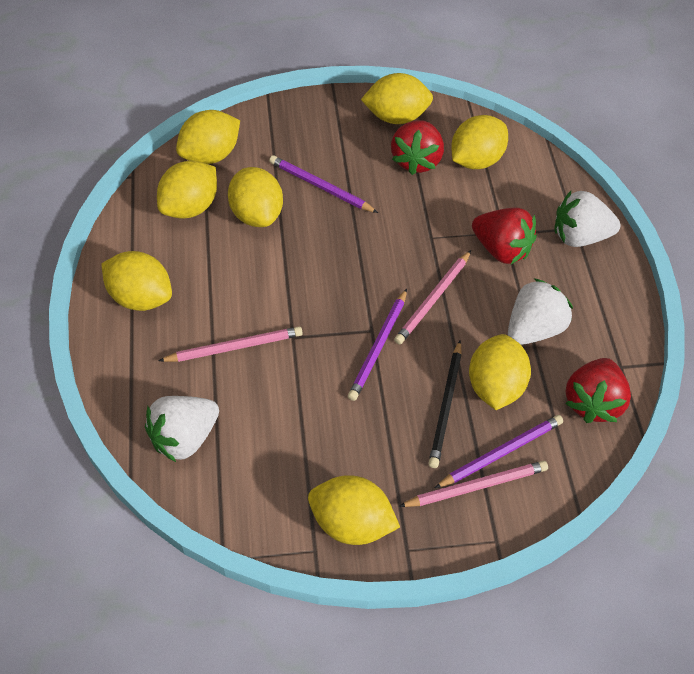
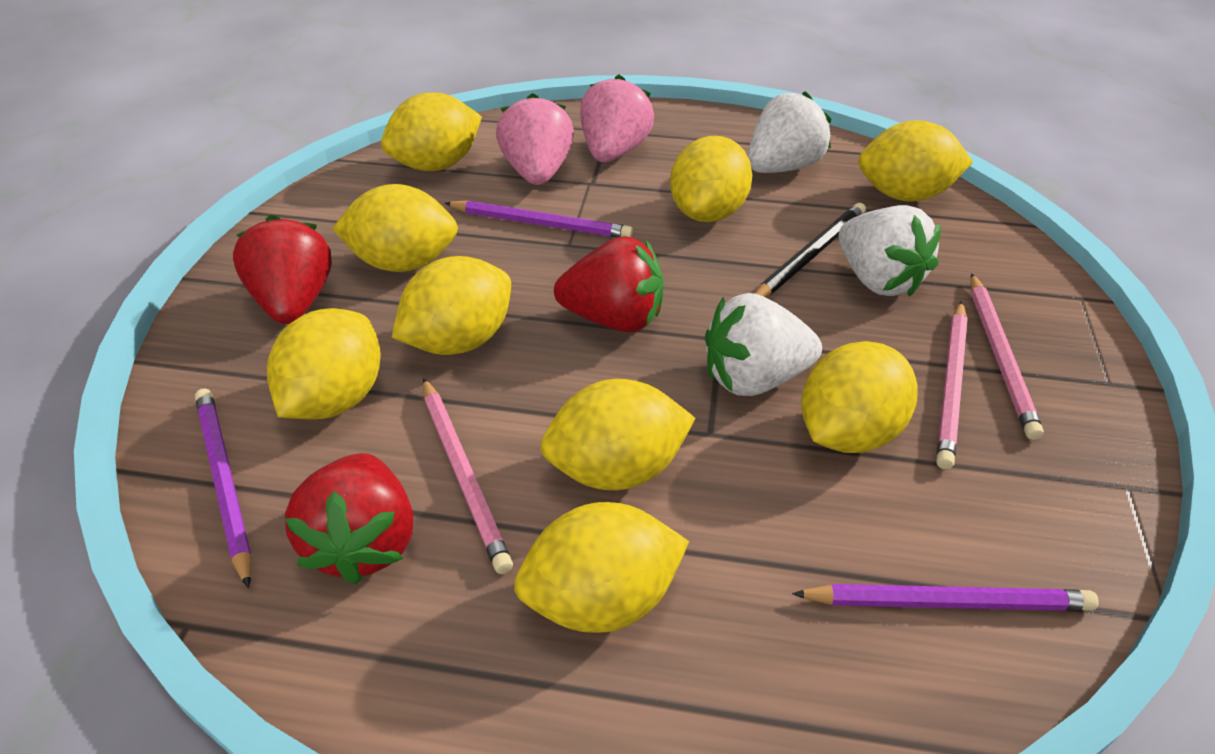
pink strawberry: none = 0 -> [496,93,574,185] [580,74,654,162] = 2
yellow lemon: [101,251,172,311] [157,160,217,218] [176,110,240,164] [228,167,283,227] [308,475,400,545] [361,73,433,124] [451,115,508,169] [469,334,531,410] = 8 -> [267,308,381,419] [332,184,458,272] [381,92,482,171] [392,256,511,355] [514,502,689,633] [540,379,696,490] [670,136,752,222] [801,341,918,453] [858,120,973,202] = 9

